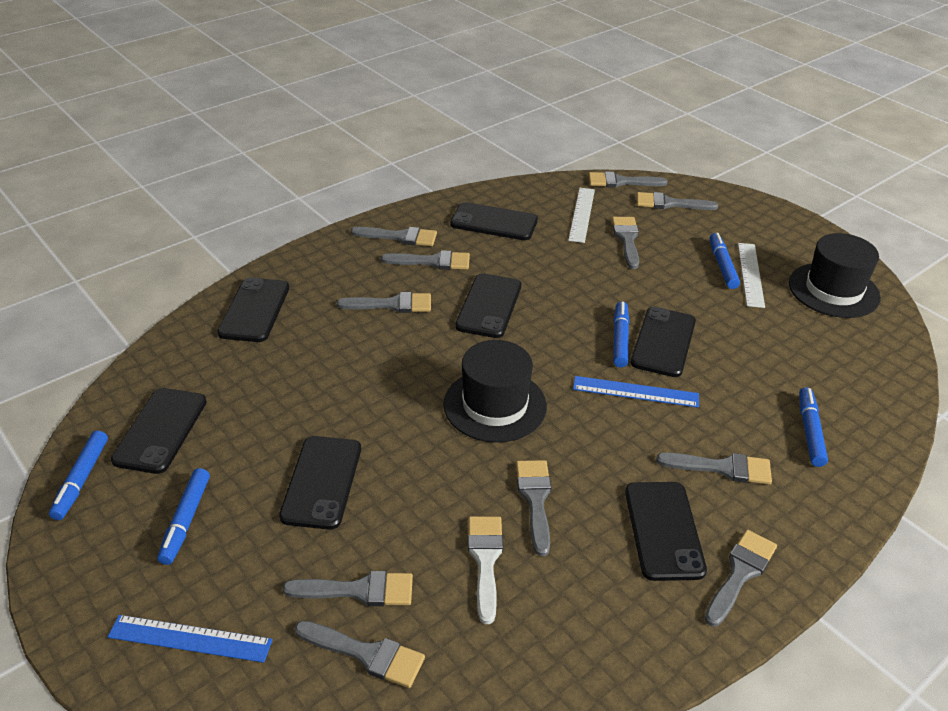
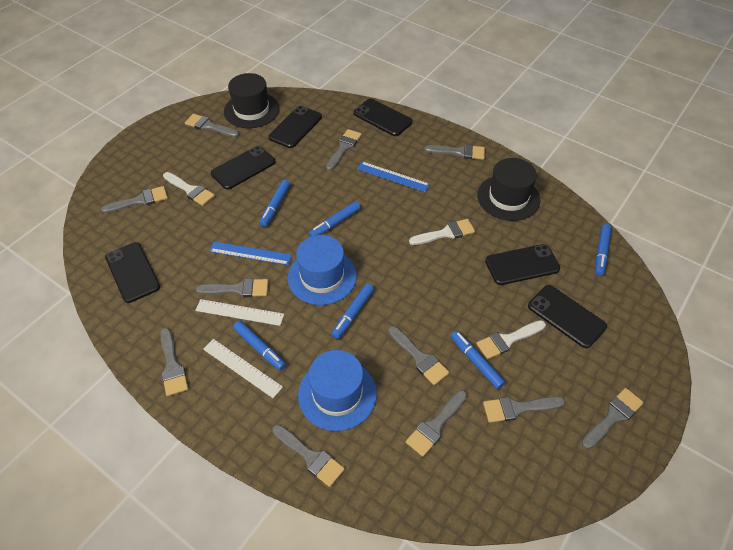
black phone: [111,388,207,474] [217,277,289,342] [279,436,361,530] [450,202,538,240] [455,273,521,338] [625,482,707,581] [631,307,696,377] = 7 -> [105,242,160,303] [211,146,275,190] [269,106,322,148] [354,99,412,136] [485,244,560,285] [528,285,607,348] = 6
blue hat: none = 0 -> [288,235,357,305] [298,350,377,431] = 2
blue marker: [49,430,108,520] [157,468,210,565] [613,301,629,368] [709,233,740,289] [799,387,828,467] = 5 -> [233,320,286,371] [259,180,290,227] [309,201,360,237] [331,284,374,339] [451,331,505,389] [595,224,611,276] = 6
white brush: [468,516,503,624] = 1 -> [163,172,215,206] [409,219,475,245] [476,320,546,360] = 3

